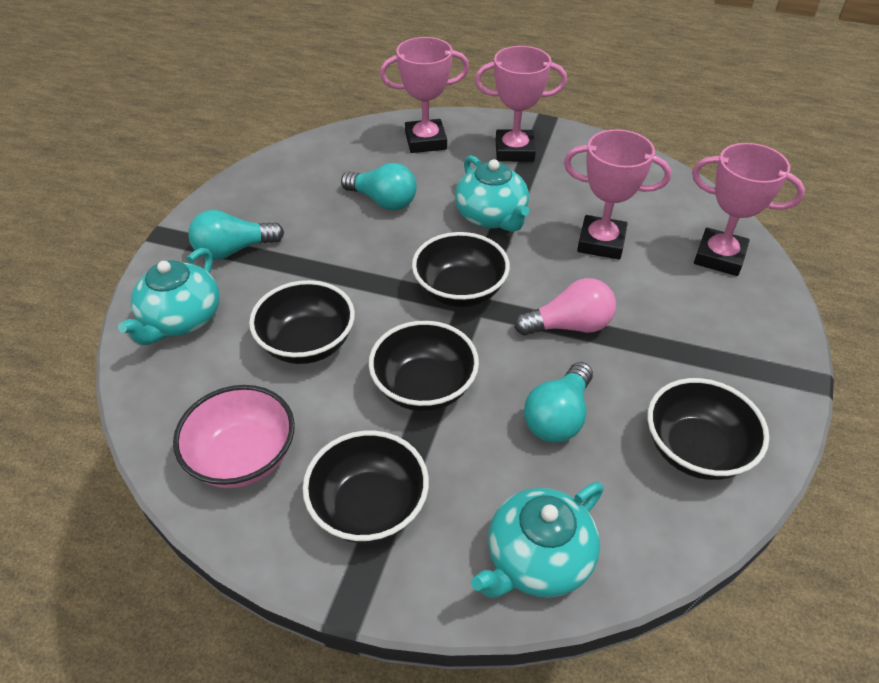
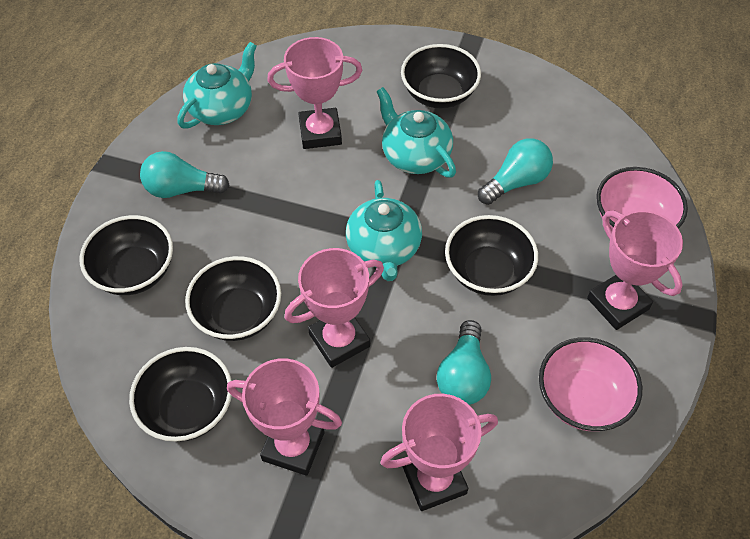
pink bowl: [173,385,295,488] = 1 -> [539,337,642,431] [597,167,688,230] = 2
pink light bulb: [514,278,616,336] = 1 -> none = 0
pink trophy: [380,37,469,153] [475,46,567,162] [564,129,671,260] [692,143,805,276] = 4 -> [227,358,342,476] [267,37,363,149] [285,248,384,368] [380,394,498,511] [587,210,683,330] = 5

